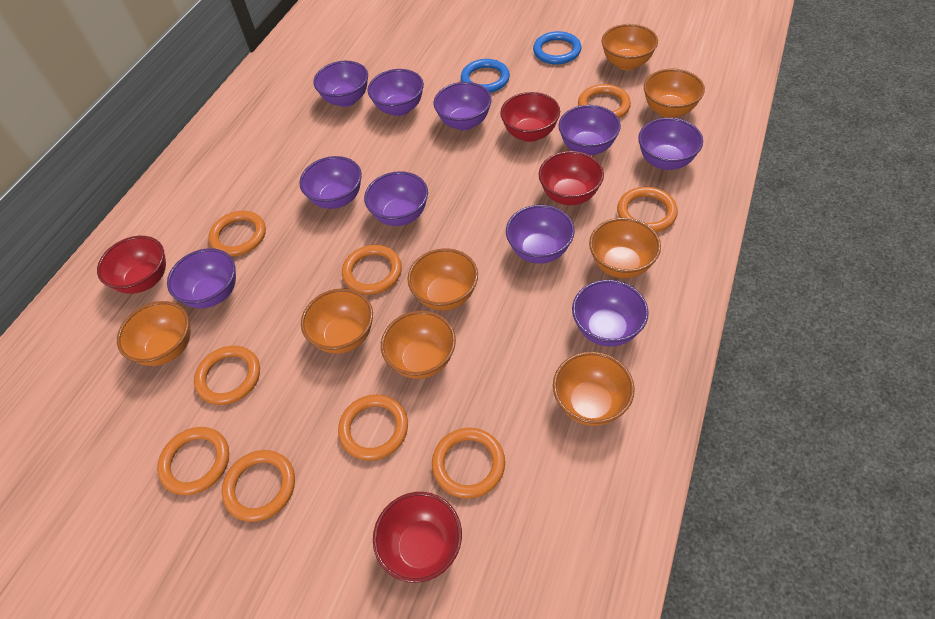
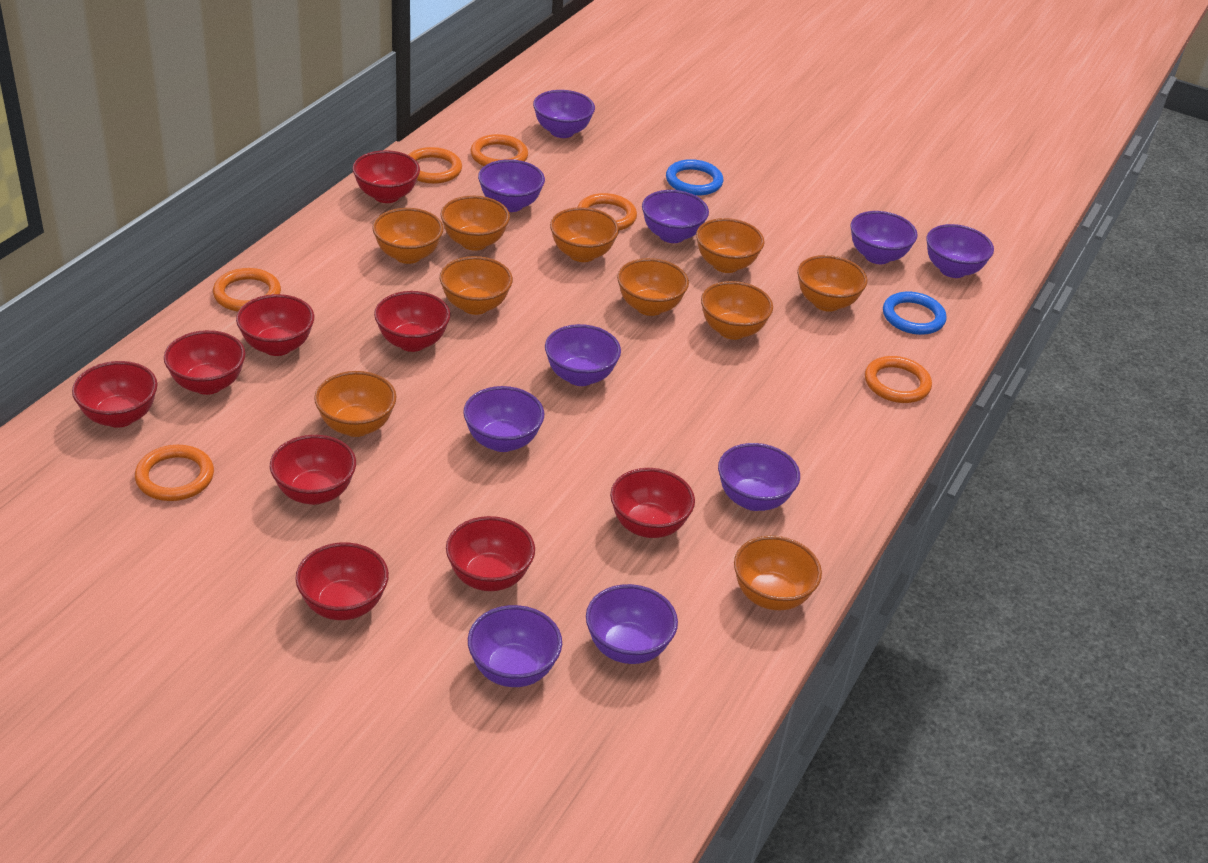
orange bowl: [117,301,191,366] [301,288,373,354] [381,311,456,379] [407,248,478,311] [553,352,635,426] [589,218,661,278] [602,24,658,70] [644,69,705,118] = 8 -> [314,371,396,437] [372,208,443,264] [440,196,510,251] [440,256,513,315] [550,207,619,262] [617,258,689,316] [696,218,765,273] [701,281,773,340] [734,536,822,610] [797,255,868,312] = 10
orange ring: [157,427,229,495] [194,346,260,405] [208,211,266,256] [222,450,295,522] [338,394,408,461] [342,245,402,295] [432,428,505,499] [578,84,631,118] [617,187,678,233] = 9 -> [135,445,214,501] [213,268,281,312] [408,147,462,184] [470,134,528,166] [578,193,637,231] [865,356,932,403] = 6
red bowl: [97,236,166,294] [373,492,462,583] [500,92,560,142] [539,151,604,205] = 4 -> [72,361,158,428] [164,330,246,395] [236,294,314,356] [270,435,356,505] [295,542,389,620] [352,150,420,203] [374,291,450,352] [446,516,535,591] [610,468,695,538] = 9

